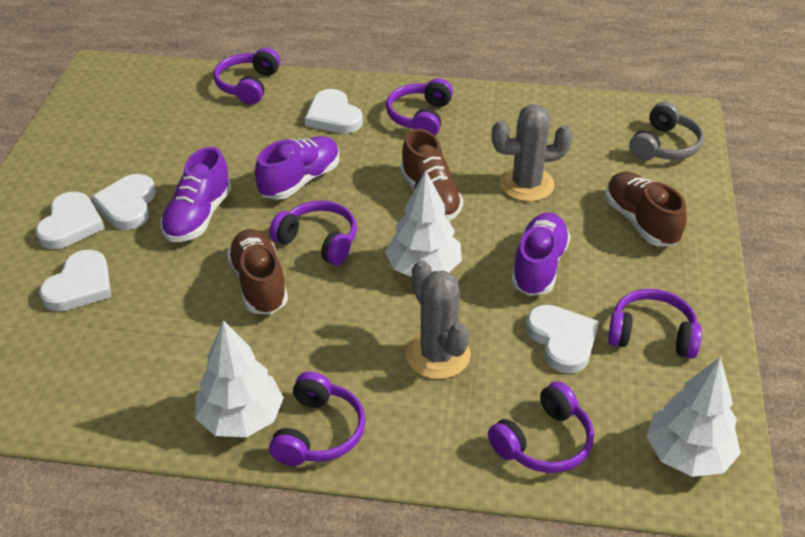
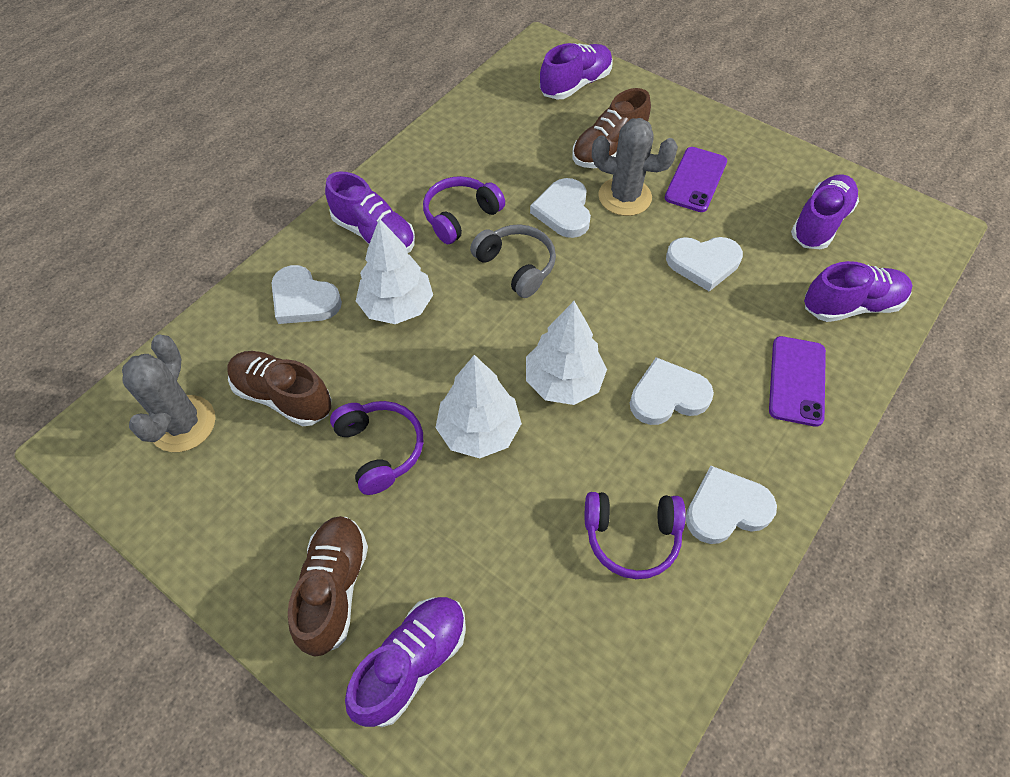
purple headphones: [214,48,280,105] [269,371,366,466] [270,200,357,265] [386,78,453,135] [488,381,594,473] [608,289,702,359] = 6 -> [330,401,423,495] [423,176,505,244] [585,492,686,579] = 3
purple phone: none = 0 -> [665,147,727,212] [769,336,826,427] = 2
purple shoe: [160,147,232,242] [255,136,339,200] [511,213,571,296] = 3 -> [325,172,415,253] [345,597,466,727] [540,43,612,99] [791,174,859,249] [804,261,913,322] = 5

